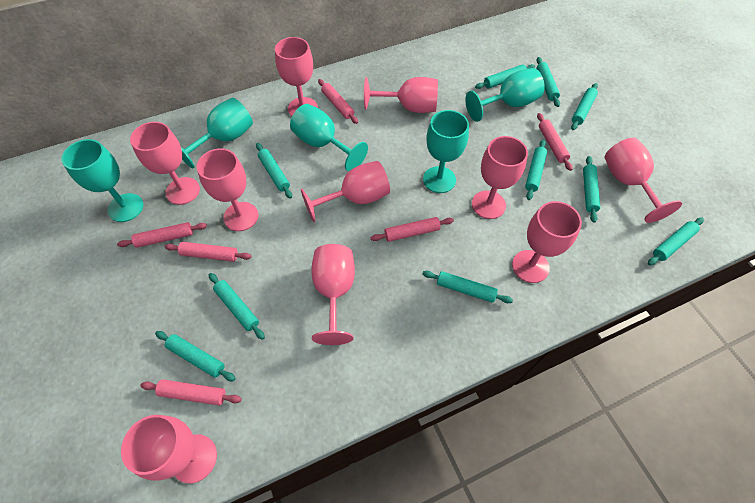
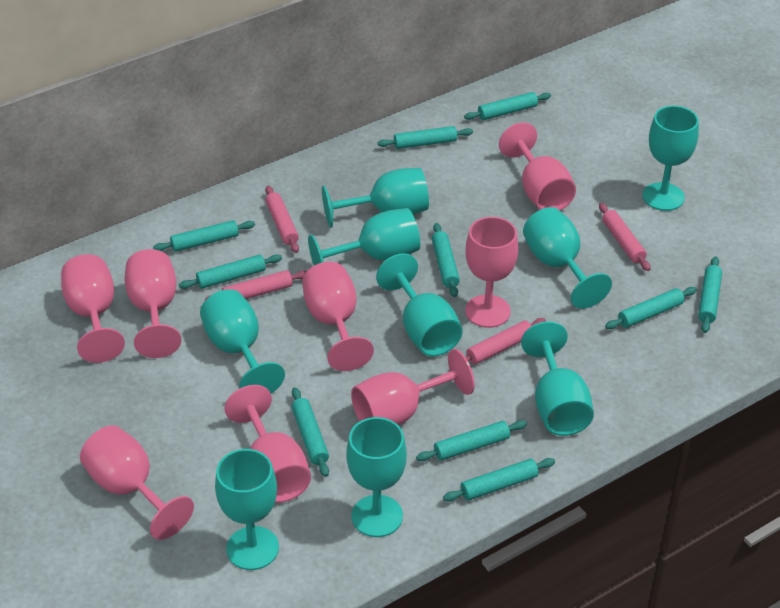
pink goblet: [121,415,217,483] [130,122,200,205] [197,148,258,231] [275,37,318,116] [301,161,390,222] [311,244,355,345] [364,77,438,113] [472,136,528,219] [512,201,582,283] [605,138,682,223] = 10 -> [61,254,125,363] [80,425,194,540] [125,249,181,358] [224,385,311,503] [302,262,374,371] [351,349,475,425] [465,217,518,328] [499,123,576,211] = 8
pink rolling pin: [117,222,207,248] [140,379,242,406] [165,242,252,262] [318,79,358,124] [371,217,454,242] [537,113,572,171] = 6 -> [205,270,307,300] [265,186,299,253] [466,318,546,365] [599,203,650,271] = 4
turquoise goblet: [61,139,143,222] [181,98,253,168] [290,104,368,171] [423,110,469,193] [465,68,545,122] = 5 -> [200,289,285,394] [215,449,279,570] [308,208,420,266] [322,168,429,228] [346,417,407,537] [376,253,463,356] [521,321,594,436] [523,207,612,309] [642,106,699,211] = 9

